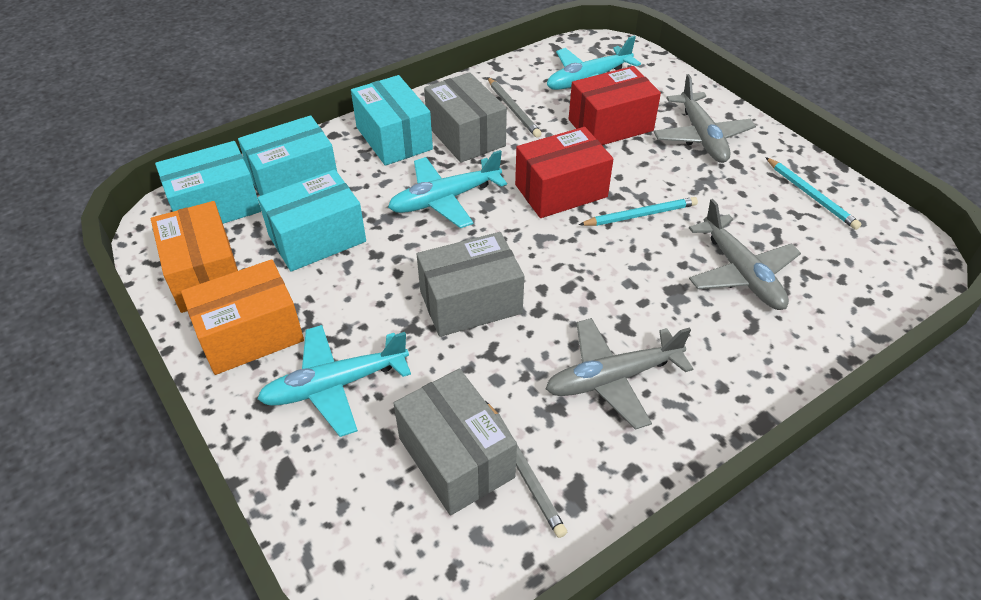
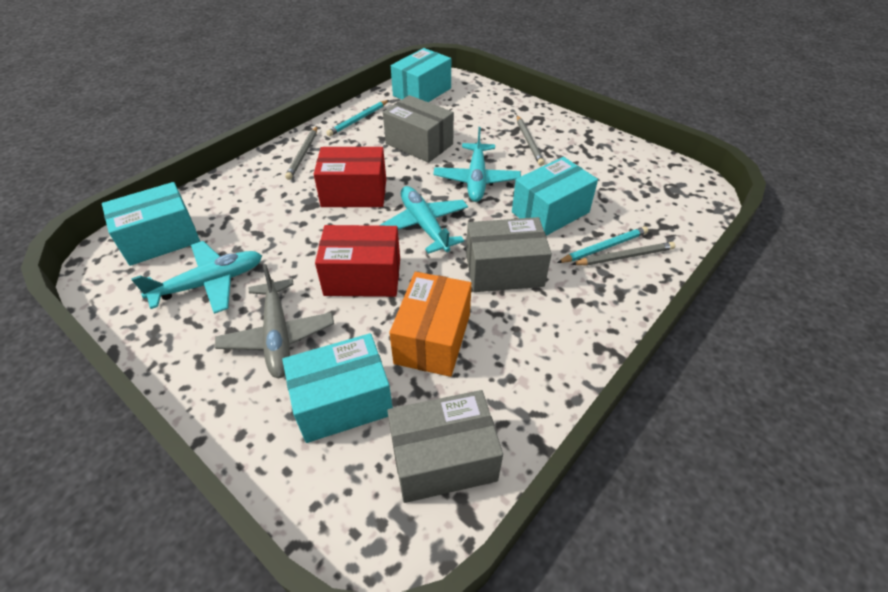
grey pencil: [485,401,567,538] [488,77,541,138] = 2 -> [285,126,317,180] [517,115,545,166] [571,242,675,265] = 3
grey plane: [546,318,693,430] [653,74,756,163] [689,199,801,310] = 3 -> [215,264,334,378] = 1
orange box: [151,201,238,313] [181,259,304,375] = 2 -> [389,272,472,377] = 1

